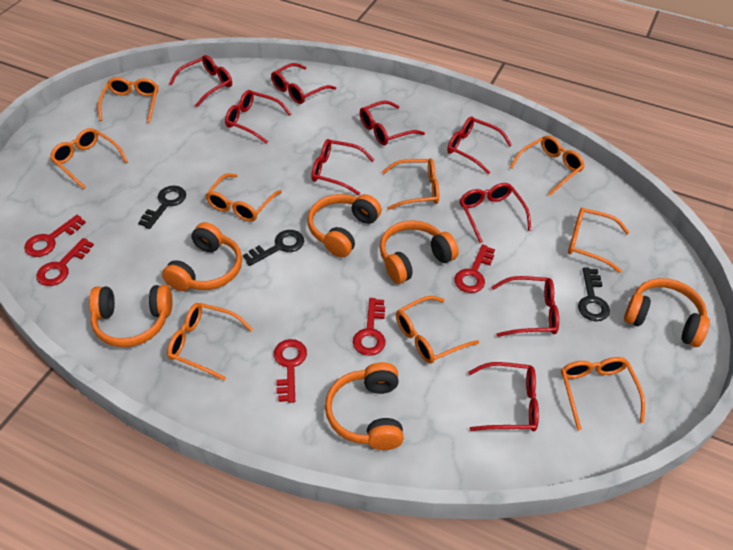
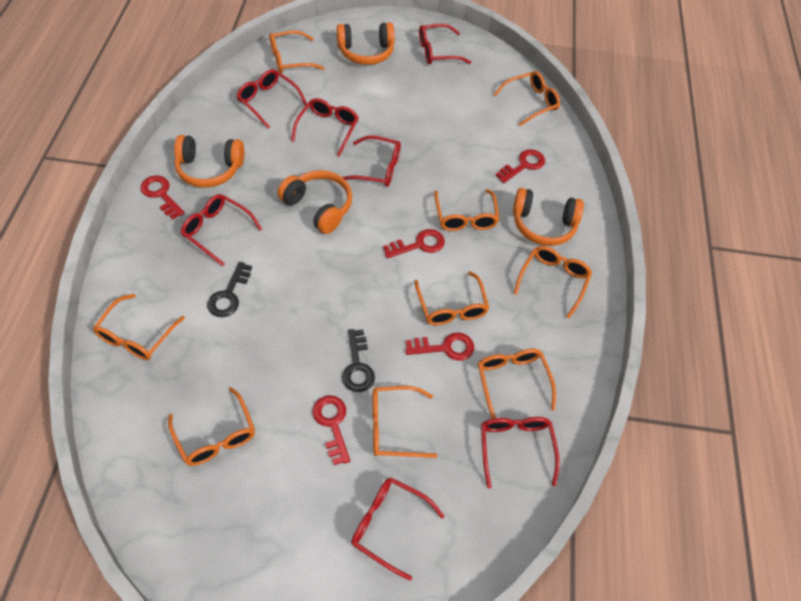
black key: [138,186,186,229] [243,230,304,266] [578,267,610,321] = 3 -> [207,262,252,317] [342,329,375,392] = 2
orange headphones: [89,285,172,347] [162,222,242,291] [307,194,381,258] [325,362,404,450] [380,220,459,284] [624,278,710,347] = 6 -> [174,135,244,188] [277,170,352,234] [337,22,395,65] [513,188,584,246] = 4
red glasses: [169,55,232,107] [225,90,291,144] [271,63,336,104] [311,139,374,195] [360,101,425,146] [447,117,512,174] [460,183,532,243] [468,362,539,431] [491,276,559,337] = 9 -> [181,194,262,266] [237,69,307,128] [291,98,359,156] [342,135,401,187] [351,478,445,581] [419,24,471,64] [481,417,560,488] = 7

